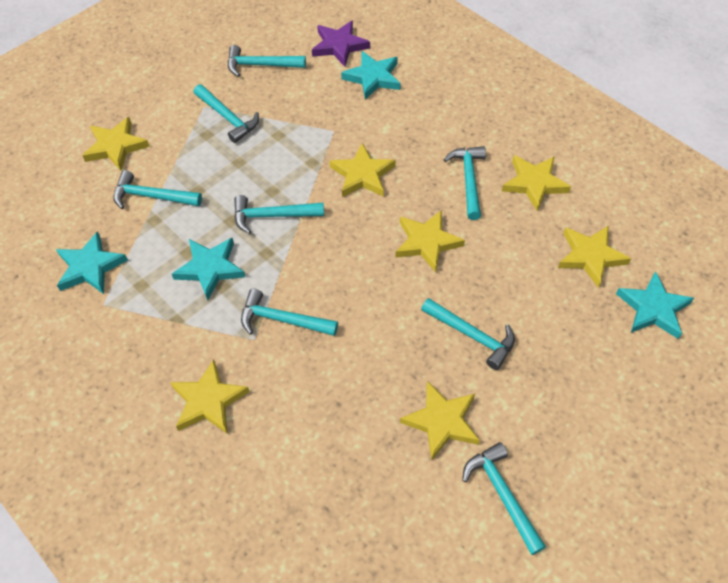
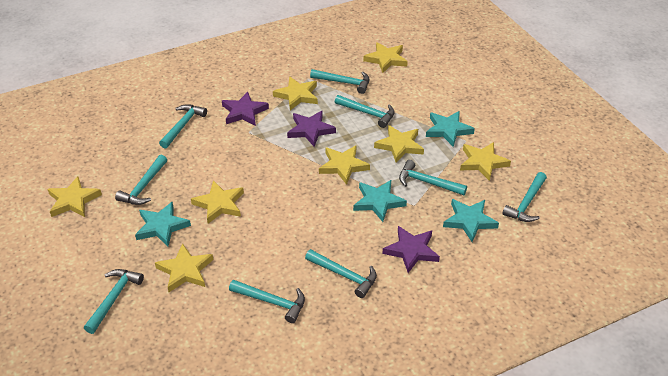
purple star: [312,21,370,67] = 1 -> [222,91,269,126] [287,110,336,147] [382,226,440,273] = 3
turquoise hammer: [113,170,202,209] [193,84,259,143] [228,45,306,77] [234,195,324,234] [241,289,338,336] [421,298,515,370] [444,146,486,220] [462,442,546,555] = 8 -> [84,269,144,334] [115,155,167,205] [159,104,207,149] [229,280,305,323] [305,249,377,298] [310,69,369,94] [335,95,395,128] [399,160,467,195] [502,172,547,222] = 9
yellow star: [82,117,150,171] [170,360,250,433] [330,143,396,197] [395,210,465,272] [400,381,480,460] [502,156,571,211] [558,225,631,288] = 7 -> [47,176,102,217] [155,243,213,292] [191,181,244,223] [273,77,318,110] [319,146,370,185] [363,42,408,73] [374,125,424,163] [460,142,511,181] = 8

